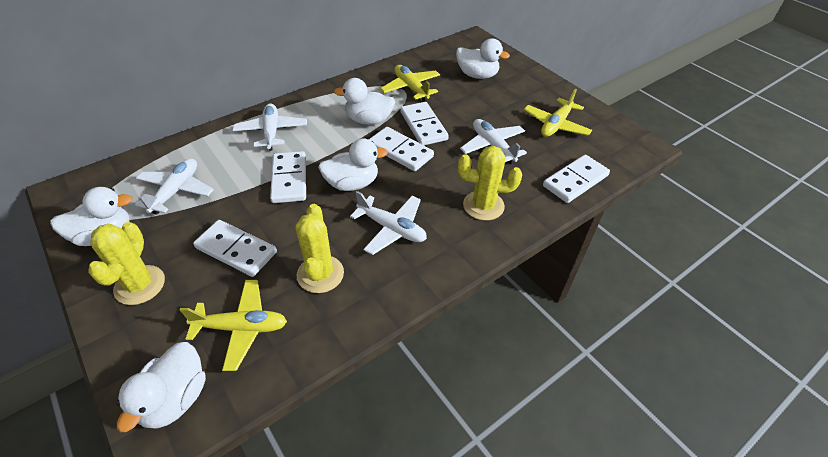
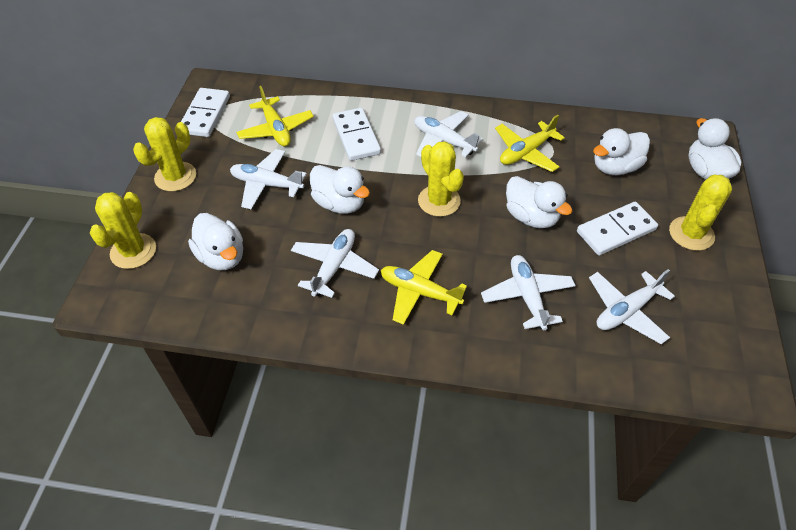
white domino: [193,220,277,277] [270,151,306,203] [368,127,434,171] [401,102,449,145] [543,155,610,203] = 5 -> [181,88,230,137] [332,108,381,161] [577,202,658,255] = 3
white plane: [135,158,214,215] [233,103,307,151] [350,191,427,255] [460,119,527,164] = 4 -> [230,149,307,209] [291,229,379,298] [414,111,483,157] [481,255,576,330] [589,269,675,344] = 5
yellow cactus: [88,222,165,305] [295,204,344,293] [458,146,522,221] = 3 -> [90,192,156,269] [133,117,196,192] [418,141,464,217] [669,175,732,251] = 4

